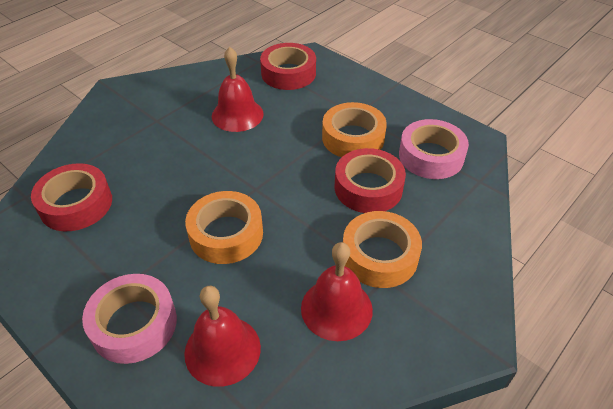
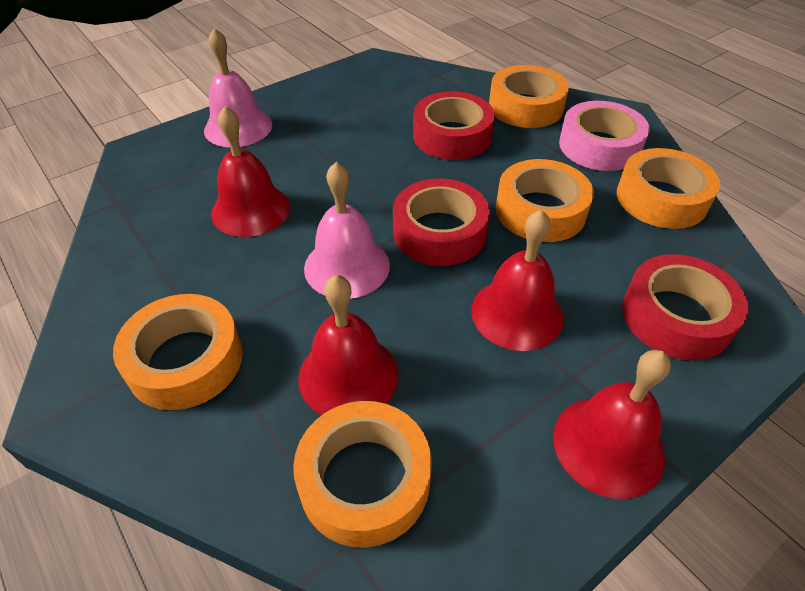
orange tape: [185,191,263,264] [322,102,387,157] [343,211,422,288] = 3 -> [113,294,243,410] [293,401,431,548] [489,65,569,128] [496,159,594,242] [617,148,720,229] = 5
pink bell: none = 0 -> [204,28,272,147] [304,162,390,299] = 2
pink tape: [82,274,177,364] [399,119,469,179] = 2 -> [559,101,650,171] = 1
red bell: [184,286,261,387] [212,47,264,132] [301,242,373,341] = 3 -> [211,106,290,237] [298,275,398,415] [471,209,564,351] [553,350,671,499] = 4

